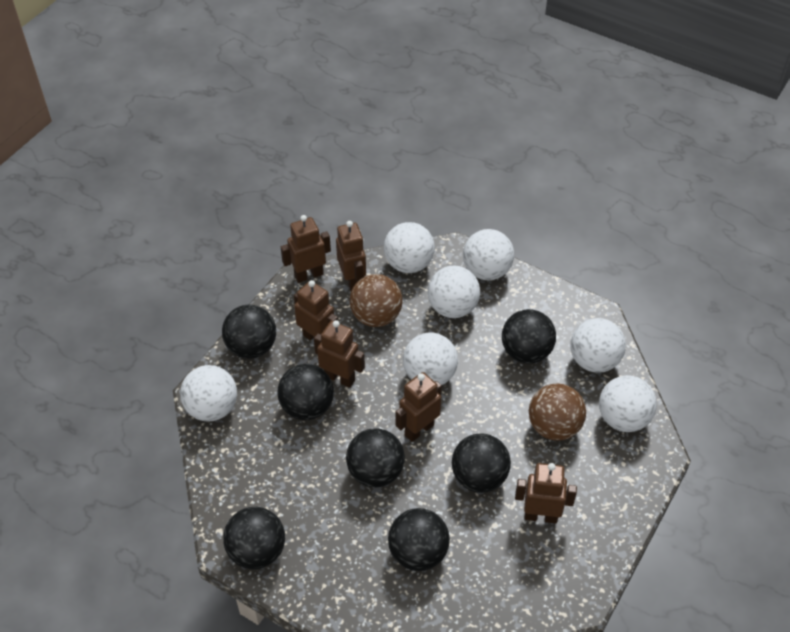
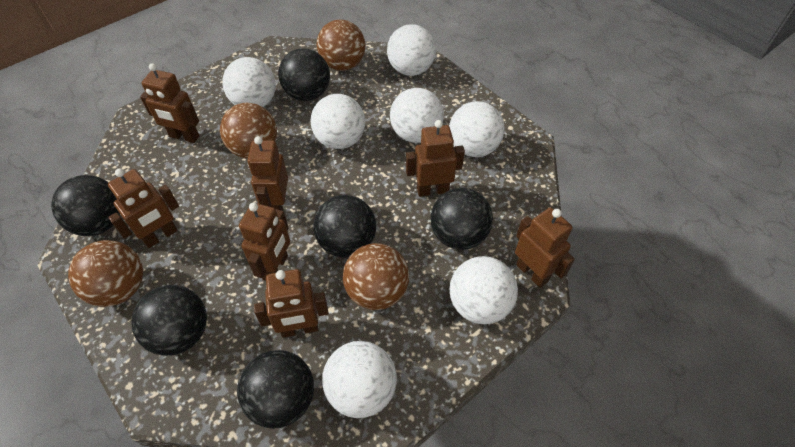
black ball: [222,305,276,359] [223,507,285,569] [278,364,334,420] [346,428,405,487] [388,508,450,571] [452,433,511,493] [502,309,556,364] = 7 -> [51,175,120,236] [131,285,207,356] [237,350,314,429] [278,48,330,101] [314,195,376,258] [431,188,493,250] = 6
brown ball: [350,274,402,327] [529,384,586,441] = 2 -> [68,240,143,307] [220,103,277,159] [317,20,365,71] [343,243,409,310] = 4
brown robot: [281,215,331,283] [294,280,338,340] [314,320,365,388] [336,221,366,291] [396,372,442,442] [515,463,577,524] = 6 -> [108,168,179,248] [140,63,199,143] [239,203,290,281] [247,136,288,211] [254,269,329,338] [406,120,465,197] [515,208,575,288] = 7

